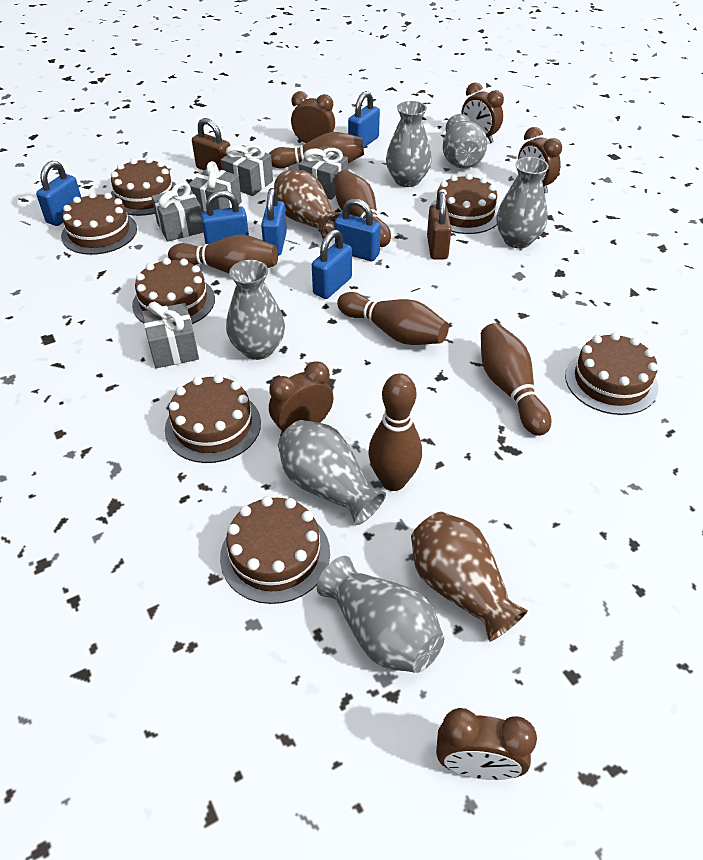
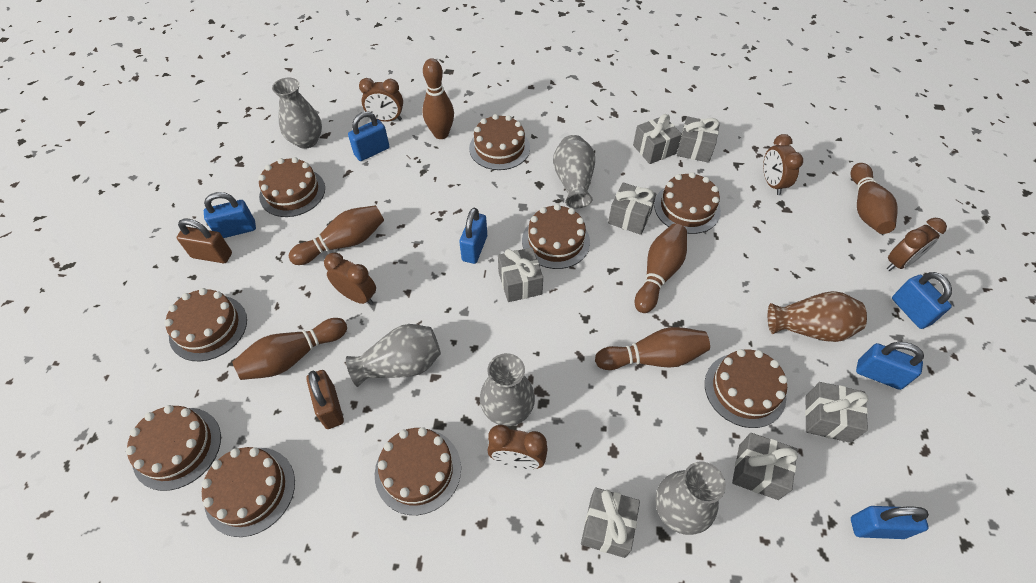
brown cake: [61,192,137,255] [110,157,176,216] [132,258,215,324] [165,375,261,463] [220,496,330,604] [430,174,499,234] [565,332,658,415] = 7 -> [126,405,221,491] [164,288,247,361] [201,447,295,537] [258,157,325,217] [375,427,461,515] [469,114,530,170] [522,204,590,269] [654,172,721,234] [705,349,788,428] = 9
brown vase: [274,170,341,239] [411,512,528,642] = 2 -> [768,291,867,342] = 1
grey gift: [142,302,199,368] [151,182,204,242] [189,161,242,212] [221,144,273,196] [299,148,348,200] = 5 -> [498,247,543,302] [581,487,640,558] [608,183,656,235] [633,114,682,164] [677,116,720,163] [732,433,798,500] [805,382,868,443] = 7
grey vase: [226,260,285,360] [278,420,386,525] [317,556,444,673] [386,101,432,187] [443,114,487,168] [496,157,549,248] = 6 -> [272,78,322,149] [346,324,441,387] [480,353,535,426] [553,135,595,208] [655,462,726,535] = 5

